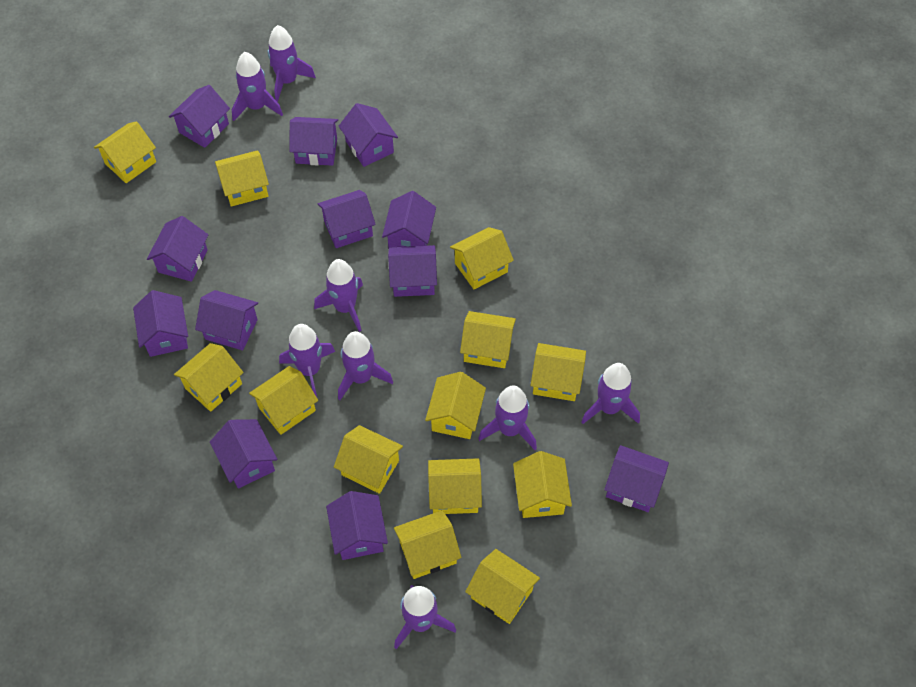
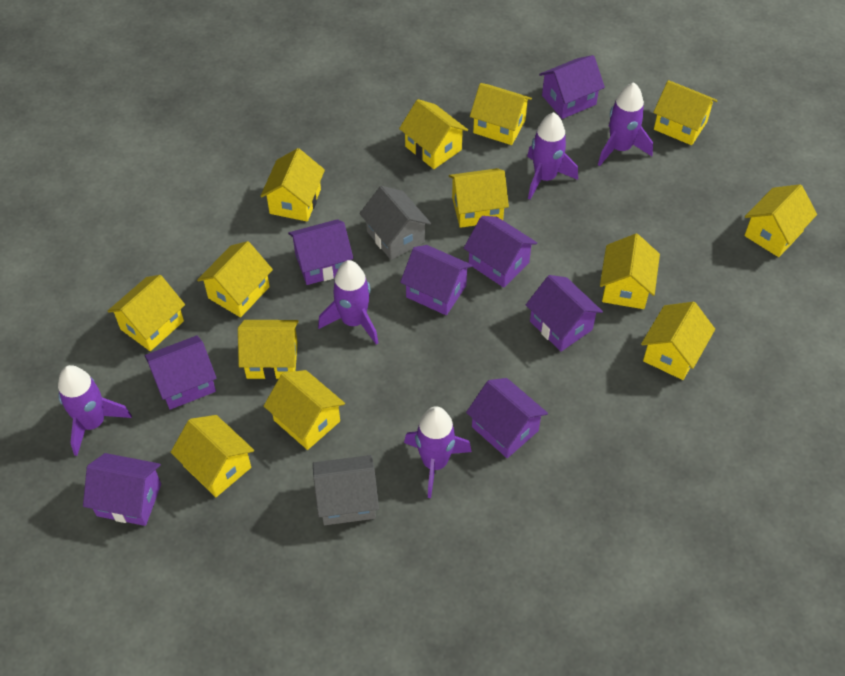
grey house: none = 0 -> [313,455,379,525] [359,186,431,260] = 2
purple house: [133,290,188,357] [147,216,208,282] [169,85,230,148] [195,290,258,350] [210,419,277,489] [289,117,338,166] [318,190,376,248] [326,491,388,560] [339,103,398,167] [382,191,436,248] [388,245,437,297] [604,445,669,512] = 12 -> [83,453,161,526] [145,335,217,410] [288,219,353,285] [400,245,473,315] [464,216,537,288] [466,378,548,458] [526,275,603,352] [539,55,605,119] = 8
purple rocket: [232,52,283,121] [268,25,316,102] [279,324,335,397] [314,259,363,332] [338,331,393,400] [394,585,456,649] [478,386,537,450] [581,363,640,424] = 8 -> [58,365,132,456] [318,260,378,345] [404,406,472,498] [527,112,578,200] [598,82,653,166] = 5

